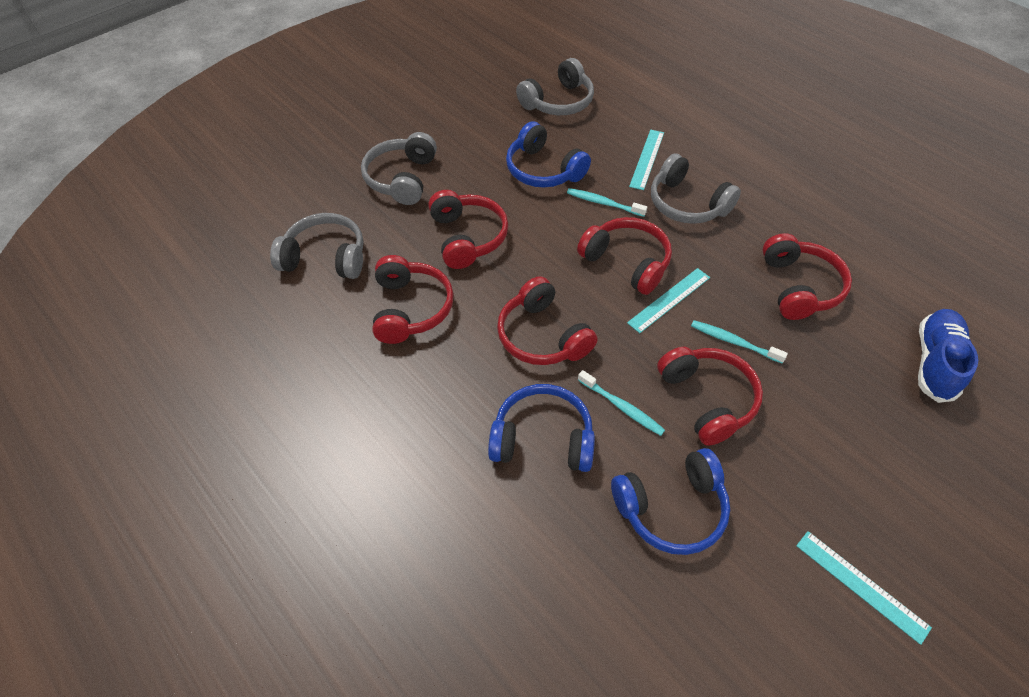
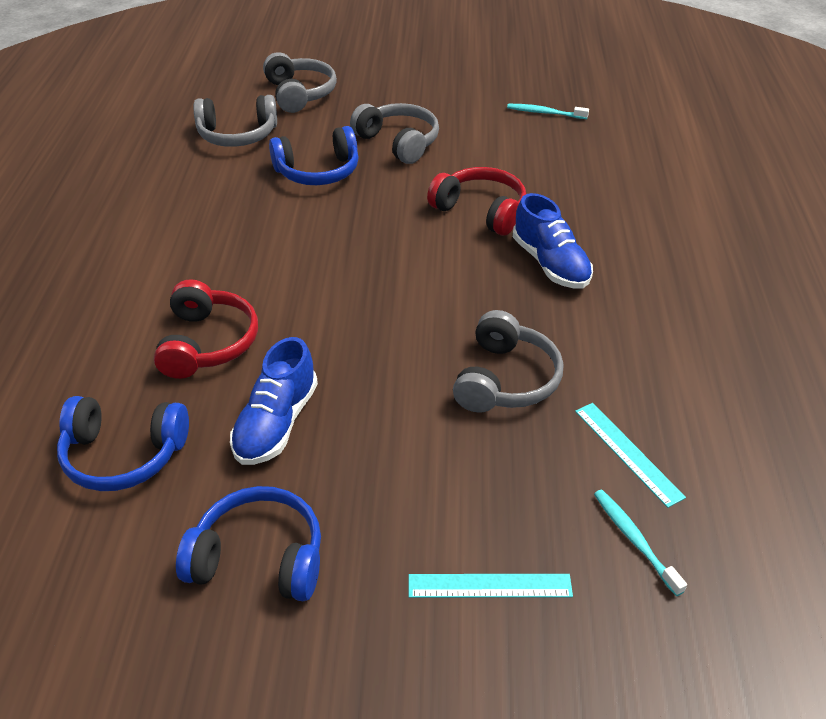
blue shoe: [918,309,978,403] = 1 -> [230,337,318,465] [513,193,593,289] = 2
red headphones: [372,255,454,344] [428,190,509,269] [497,276,598,365] [577,217,672,295] [657,347,763,446] [762,233,852,320] = 6 -> [154,279,258,379] [427,167,526,236] = 2
turquoise ruler: [627,268,710,333] [629,130,664,190] [796,531,932,645] = 3 -> [409,574,573,598] [575,403,686,508] = 2
turquoise toothbrush: [567,188,647,217] [578,370,665,436] [691,320,788,363] = 3 -> [507,104,589,119] [594,490,687,596] = 2

